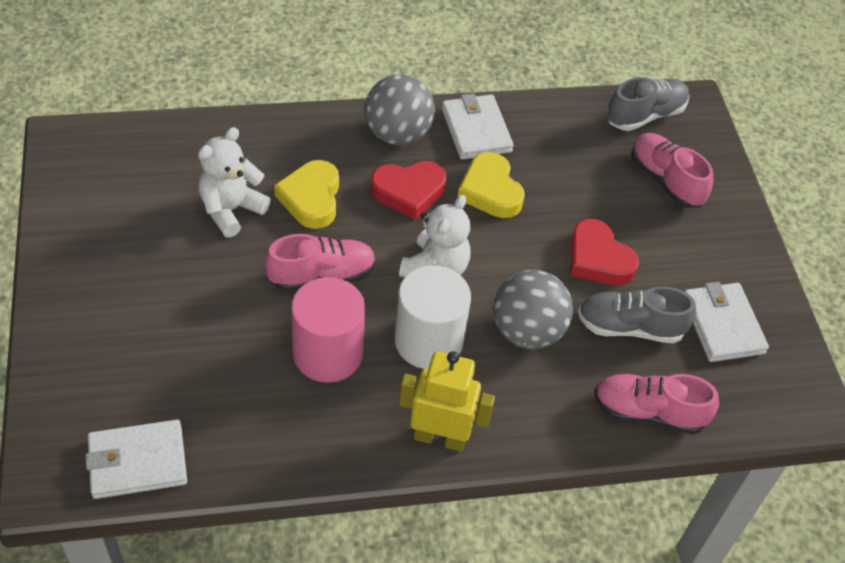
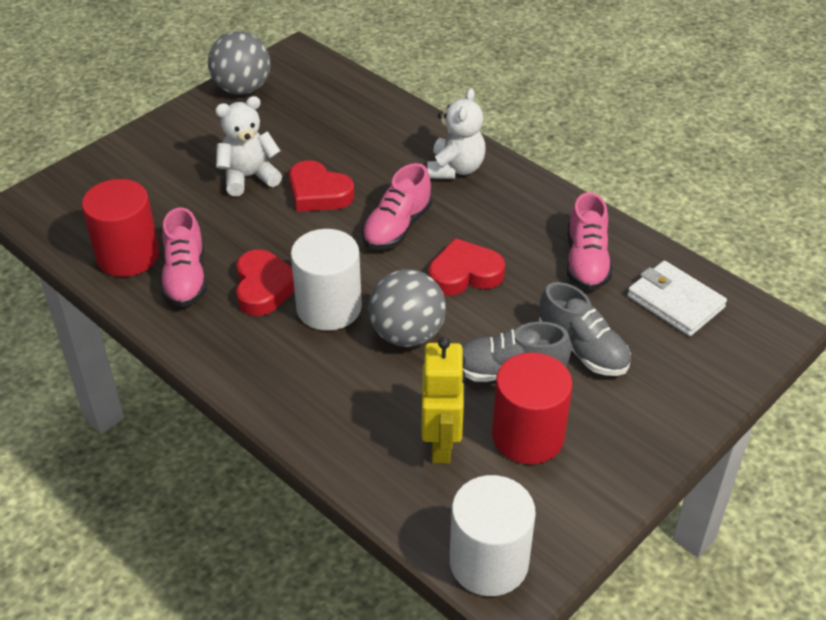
pink cylinder: [291,277,365,383] = 1 -> none = 0
red cylinder: none = 0 -> [82,179,159,277] [492,353,572,464] = 2
red heart: [371,161,446,220] [570,219,639,285] = 2 -> [236,249,294,316] [289,160,354,212] [429,238,505,296] = 3
white cylinder: [395,265,471,369] = 1 -> [291,229,362,331] [450,475,536,596] = 2
white wallet: [85,420,187,499] [442,93,514,160] [684,282,769,362] = 3 -> [627,261,727,336] = 1
yellow heart: [274,160,339,229] [458,152,525,218] = 2 -> none = 0

